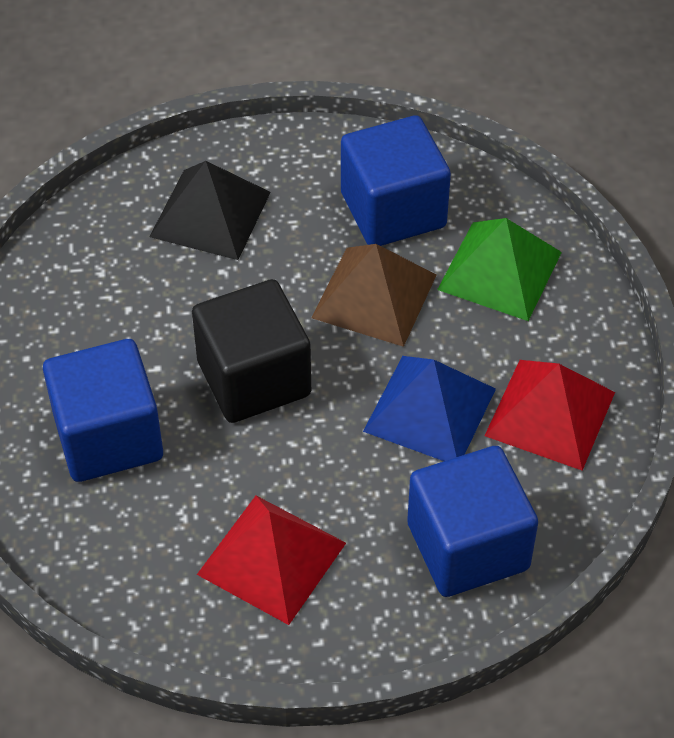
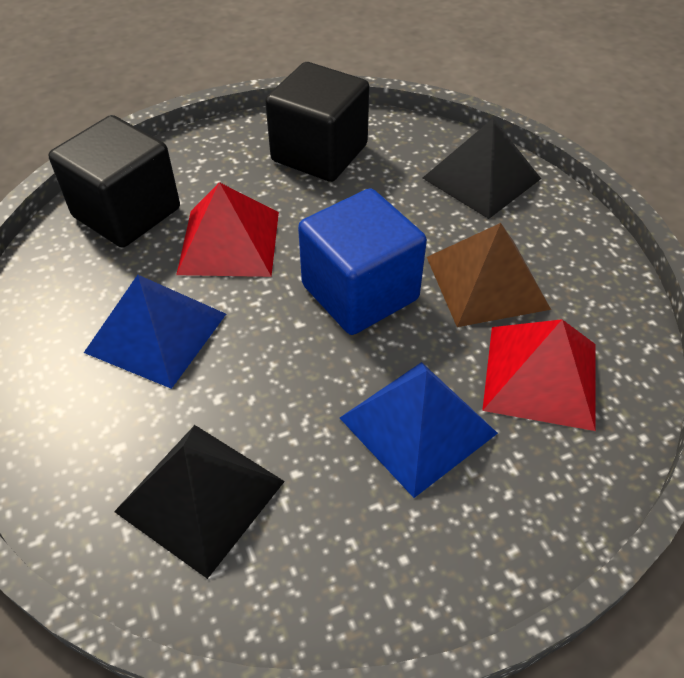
black cube: [192,279,311,423] = 1 -> [48,115,180,248] [265,62,370,182] = 2
black pyramid: [149,161,271,260] = 1 -> [114,425,285,579] [423,118,541,219] = 2
blue cube: [43,339,163,482] [341,115,451,246] [407,446,538,597] = 3 -> [298,188,427,335] = 1
blue pyramid: [363,356,496,461] = 1 -> [84,275,226,389] [340,362,498,498] = 2
green pyramid: [437,218,562,321] = 1 -> none = 0

